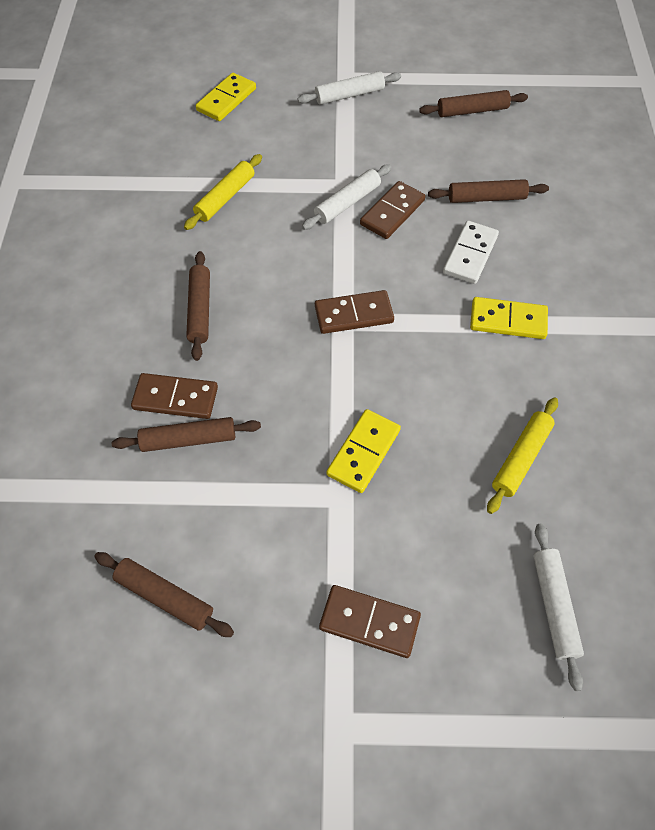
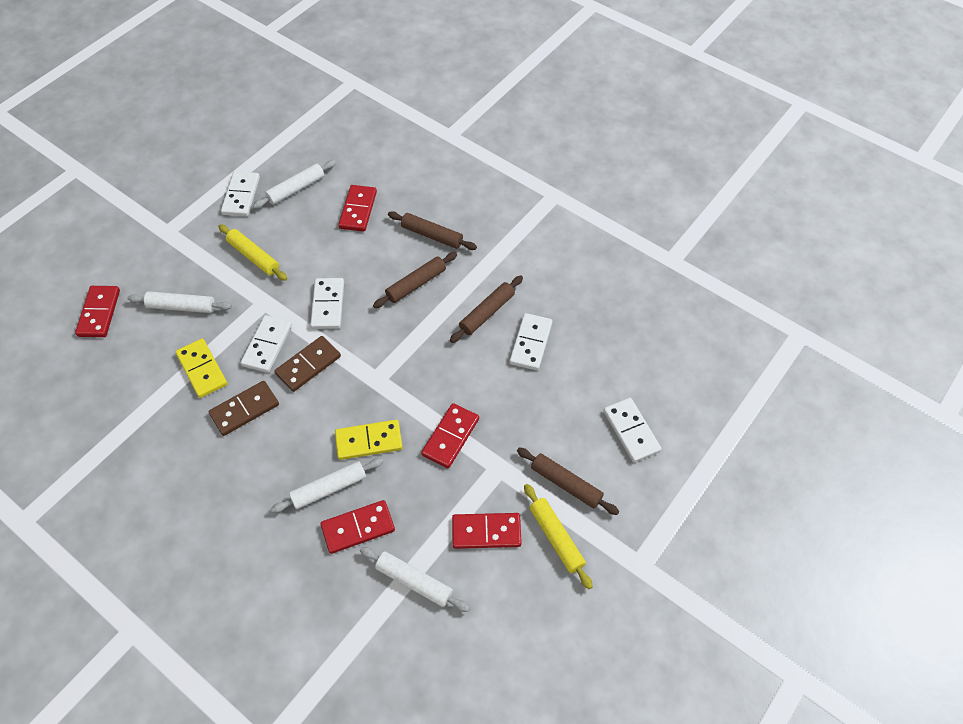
brown domino: [131,373,218,419] [315,290,394,334] [319,585,421,658] [360,181,425,239] = 4 -> [209,381,279,436] [275,336,341,392] = 2
brown rolling pin: [94,552,234,637] [112,417,261,452] [186,251,210,361] [419,90,528,117] [428,179,549,203] = 5 -> [373,252,457,308] [388,211,477,250] [450,275,523,343] [517,448,619,515] = 4
red domino: none = 0 -> [75,286,120,337] [321,500,395,554] [338,185,377,232] [421,403,479,468] [452,513,522,549] = 5
white domino: [443,221,499,284] = 1 -> [221,171,260,217] [241,315,292,373] [310,278,344,329] [510,313,552,370] [604,398,661,462] = 5
white rolling pin: [297,71,401,105] [302,164,391,230] [533,524,584,691] = 3 -> [127,291,232,313] [253,160,336,209] [271,458,383,513] [360,547,470,612] = 4
yellow domino: [196,73,256,121] [326,409,401,493] [470,297,548,339] = 3 -> [175,338,227,398] [335,420,403,460] = 2

